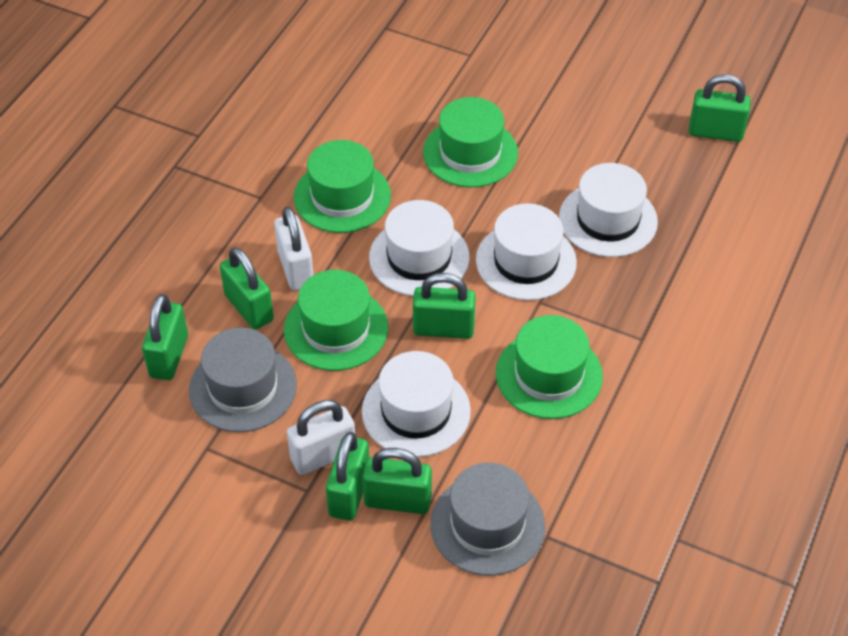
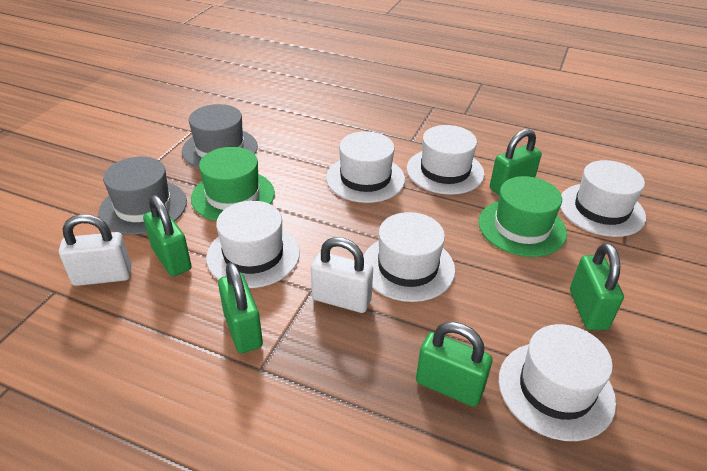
green hat: [284,270,388,371] [294,140,391,233] [423,97,518,187] [496,315,603,419] = 4 -> [191,147,275,221] [478,176,567,257] = 2
green padlock: [142,294,188,380] [220,247,274,329] [326,432,369,521] [362,448,432,514] [413,273,476,339] [689,74,751,142] = 6 -> [143,195,192,276] [218,262,263,353] [416,322,492,407] [490,129,542,195] [570,243,624,330] = 5
white hat: [362,351,471,457] [369,200,470,296] [476,203,577,300] [559,163,658,257] = 4 -> [206,201,300,288] [326,131,405,203] [363,212,455,302] [407,125,485,195] [499,324,616,441] [560,160,646,237] = 6

